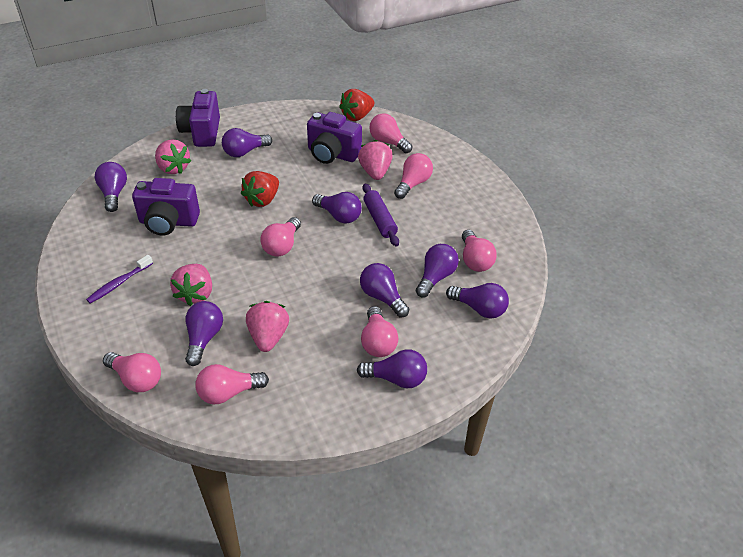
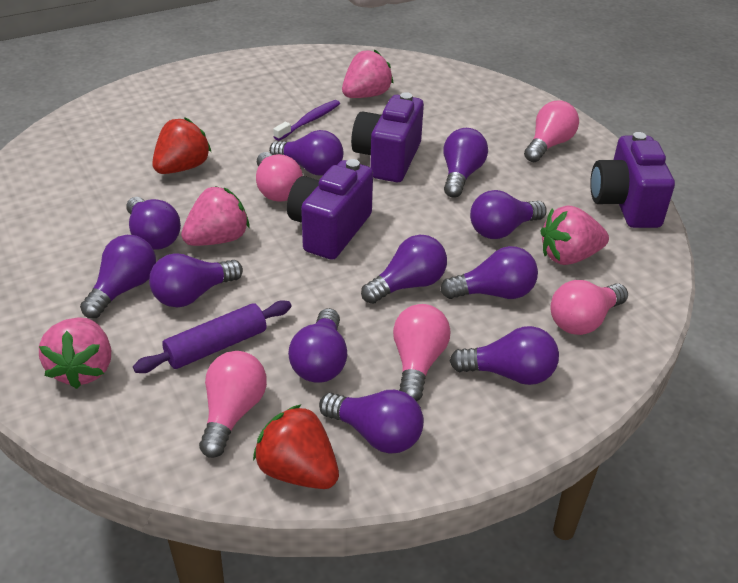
pink light bulb: [103,352,161,392] [195,364,269,405] [260,217,301,257] [361,306,398,357] [369,114,412,153] [394,153,433,199] [462,230,497,272] = 7 -> [199,351,267,458] [256,152,303,202] [393,304,451,401] [524,101,579,162] [550,280,628,335] = 5
purple light bulb: [95,162,127,212] [185,301,223,366] [222,128,272,157] [312,192,362,223] [357,349,427,388] [360,263,409,317] [416,244,459,297] [446,283,509,318] = 8 -> [80,235,156,318] [126,197,181,250] [149,253,243,308] [269,130,343,176] [288,308,347,383] [319,390,424,453] [361,235,447,304] [440,246,538,299] [443,128,488,198] [449,326,559,385] [470,190,547,239] = 11

